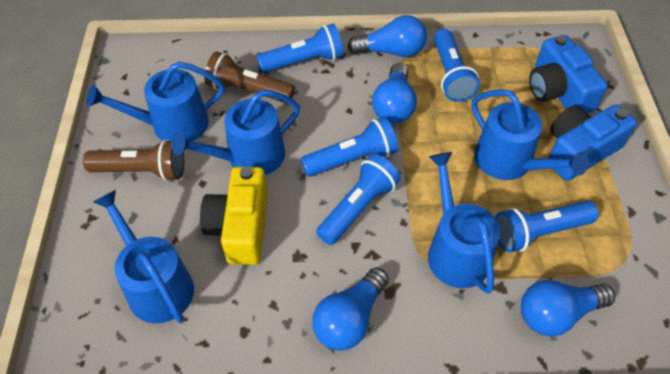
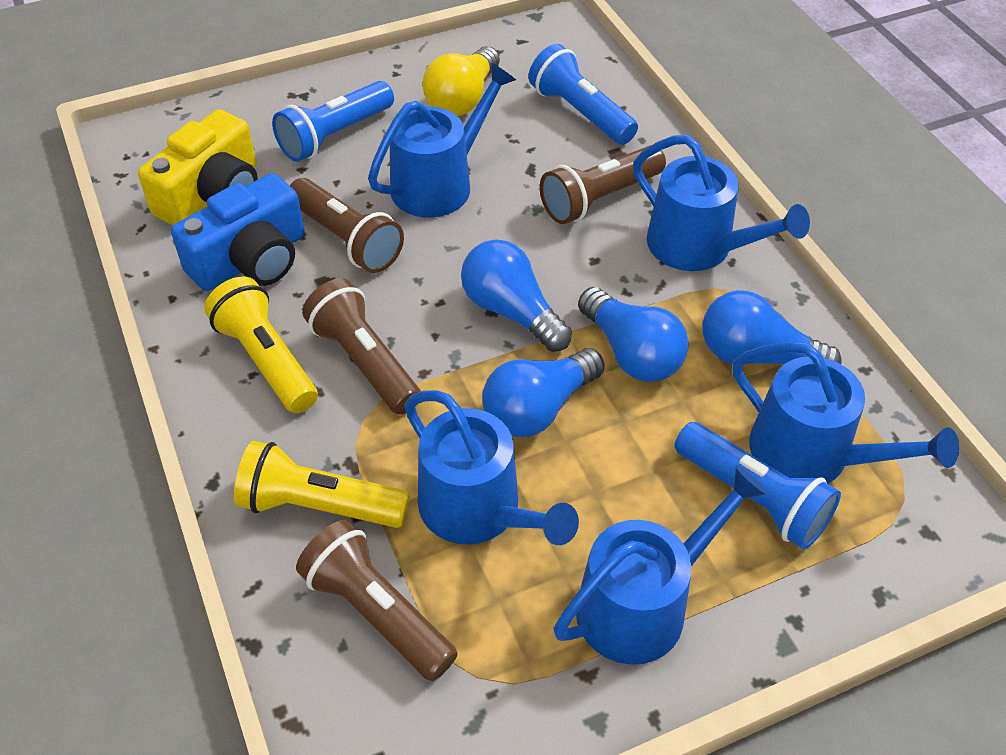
blue camera: [529,35,608,114] [549,105,637,181] = 2 -> [171,173,305,291] = 1
blue flashlight: [257,23,343,73] [301,117,398,177] [316,154,401,245] [434,29,480,102] [495,201,599,253] = 5 -> [272,81,394,162] [529,44,638,145] [675,422,841,550] = 3
brown flashlight: [83,139,184,181] [204,51,295,104] = 2 -> [290,178,404,273] [296,520,457,681] [302,278,421,415] [540,145,666,224] = 4
yellow flashlight: none = 0 -> [204,277,318,413] [234,441,410,528] = 2
yellow light bulb: none = 0 -> [423,46,500,116] = 1

